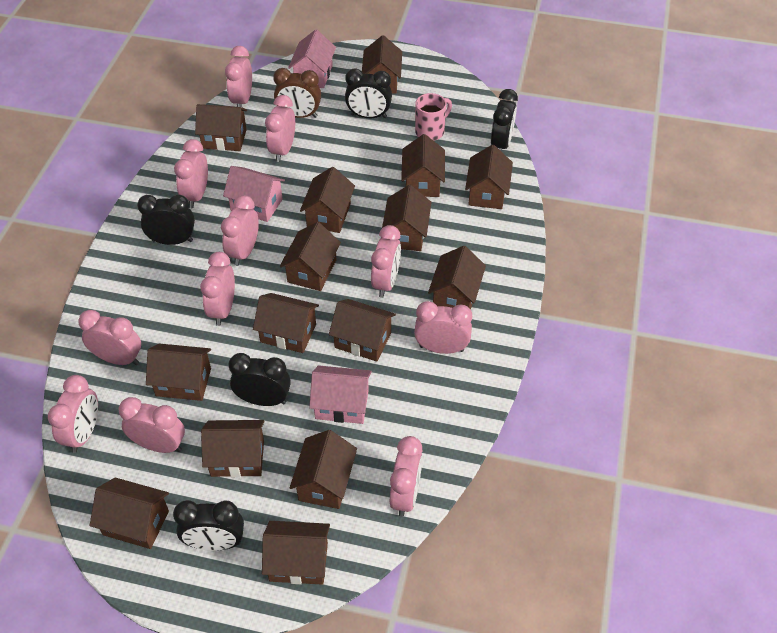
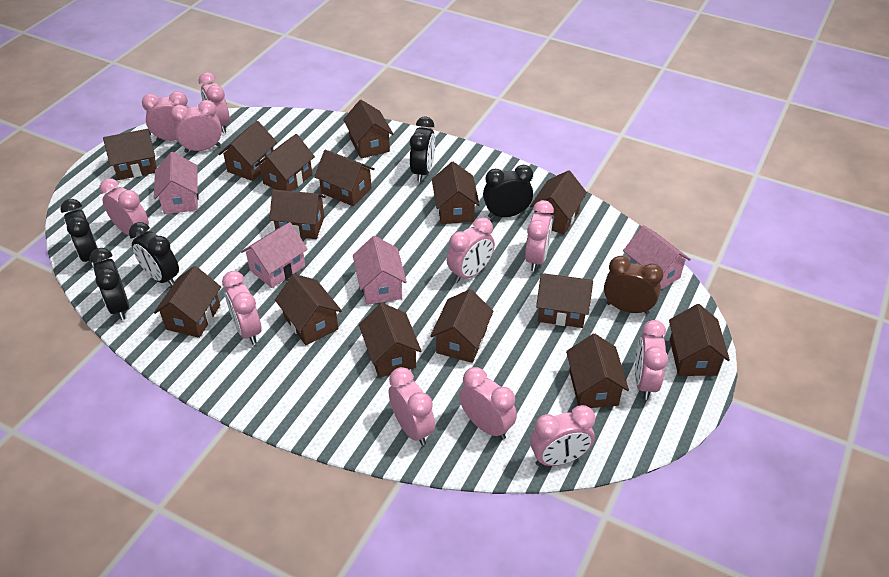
pink house: [223,166,285,222] [288,29,336,88] [309,365,372,424] = 3 -> [154,152,198,214] [241,222,308,288] [353,236,407,305] [623,225,691,289] = 4
pink mug: [415,93,452,141] = 1 -> none = 0

